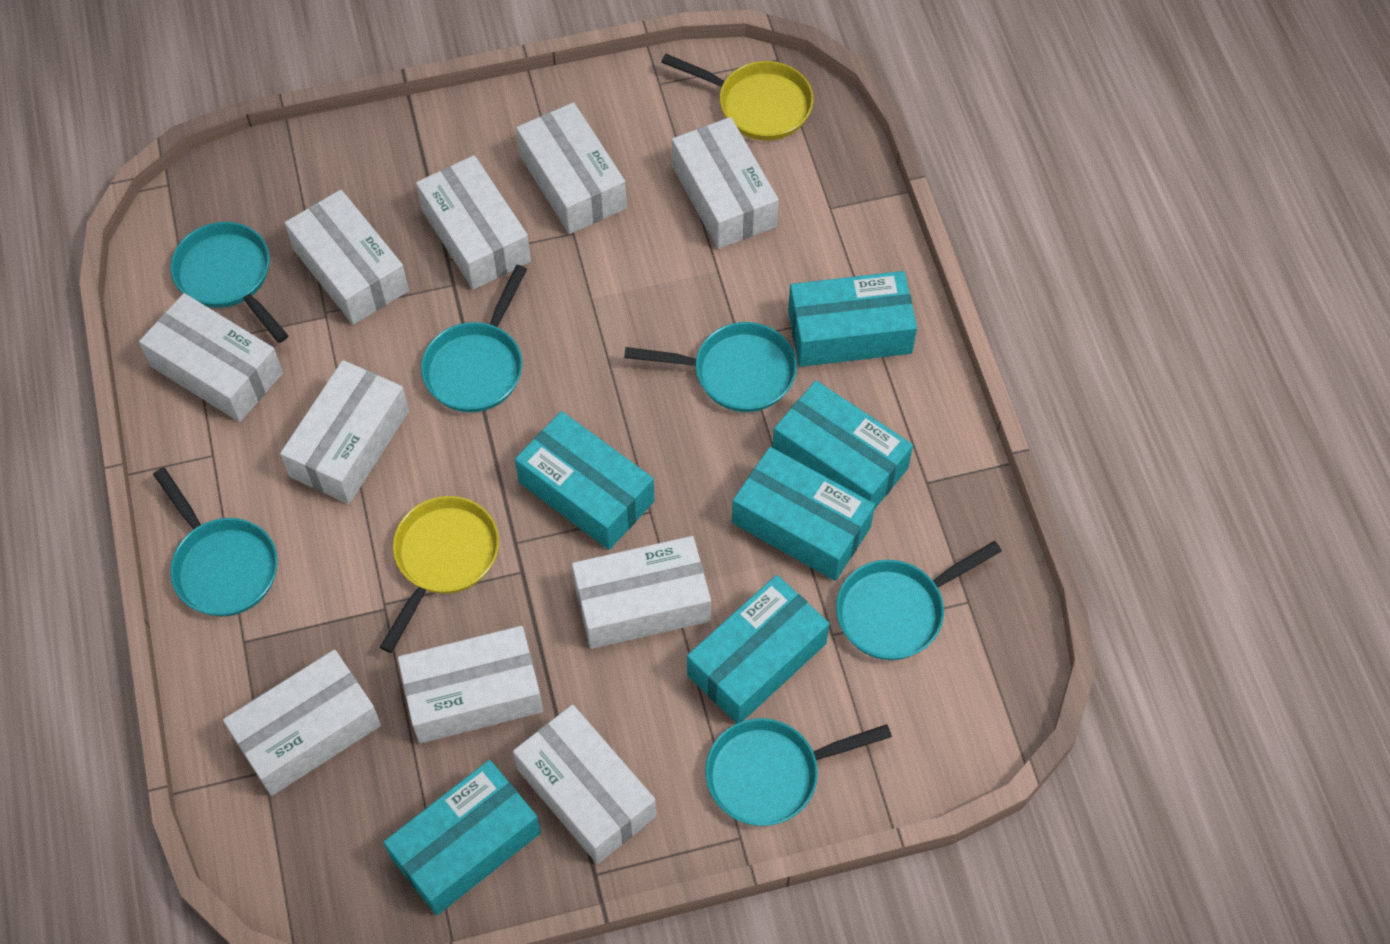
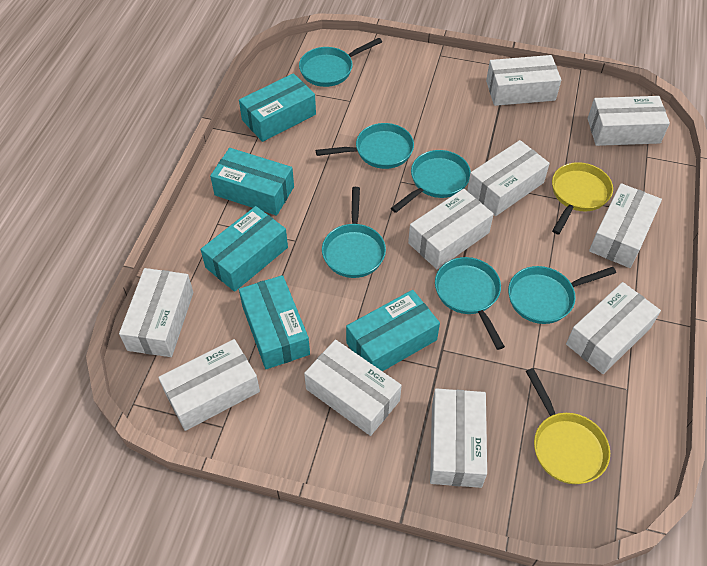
turquoise box: [383,760,541,916] [515,411,654,550] [687,575,830,723] [732,447,875,581] [772,381,913,510] [788,271,917,367] = 6 -> [201,206,288,292] [210,148,294,216] [239,73,316,142] [239,275,310,369] [346,290,440,372] = 5

